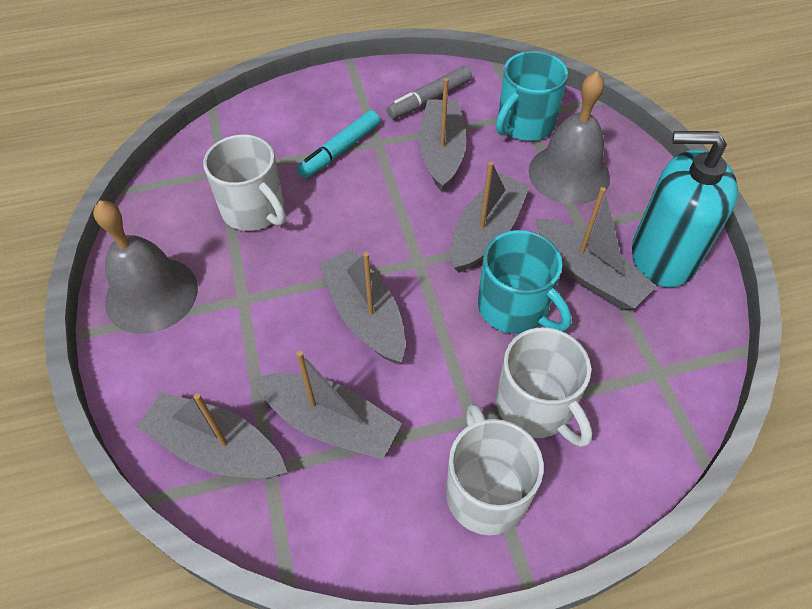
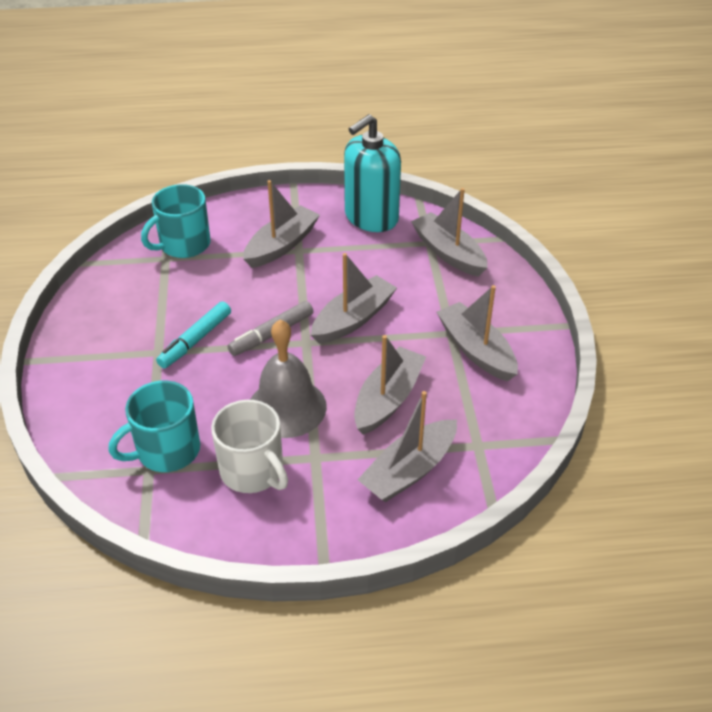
grey bell: [93,200,198,334] [529,71,610,204] = 2 -> [250,319,327,438] = 1
white mug: [203,135,286,231] [446,404,544,535] [496,328,592,447] = 3 -> [211,400,288,493] = 1

